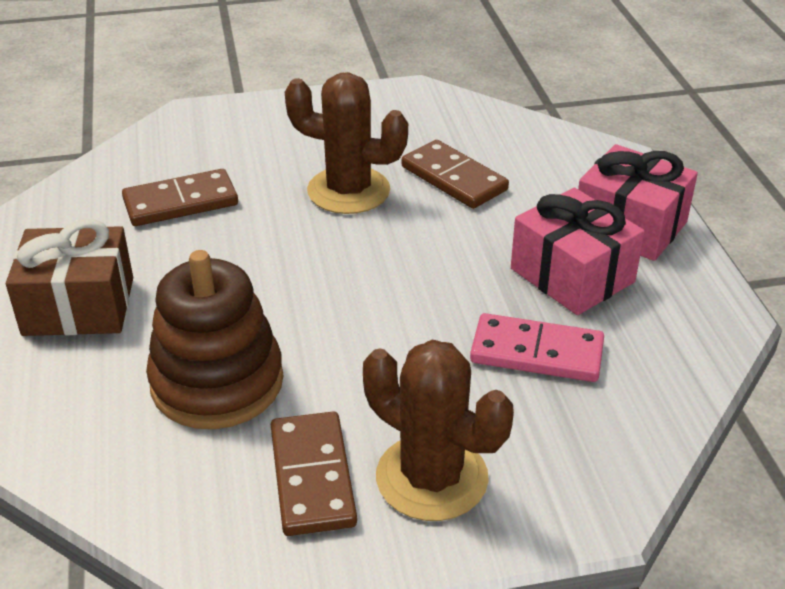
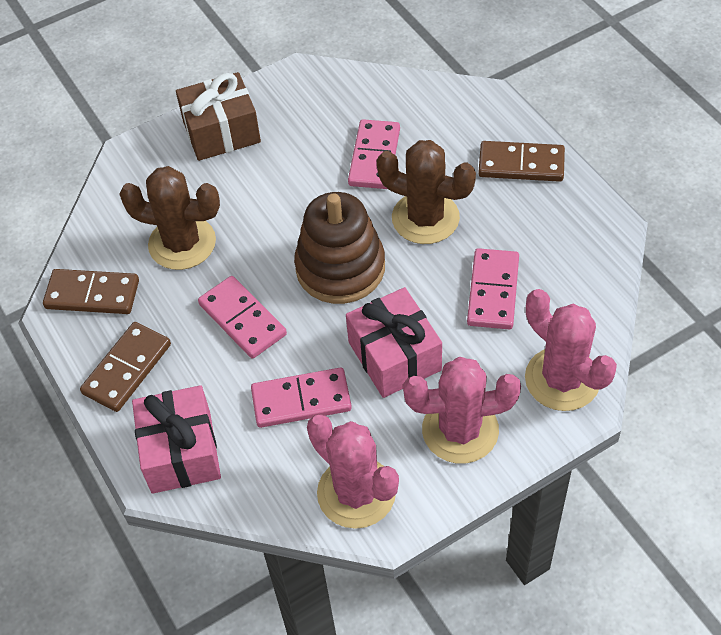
pink cactus: none = 0 -> [307,414,399,529] [403,357,521,464] [525,289,617,411] = 3
pink domino: [470,313,604,382] = 1 -> [198,276,287,359] [251,367,352,428] [348,119,400,189] [467,248,519,329] = 4

